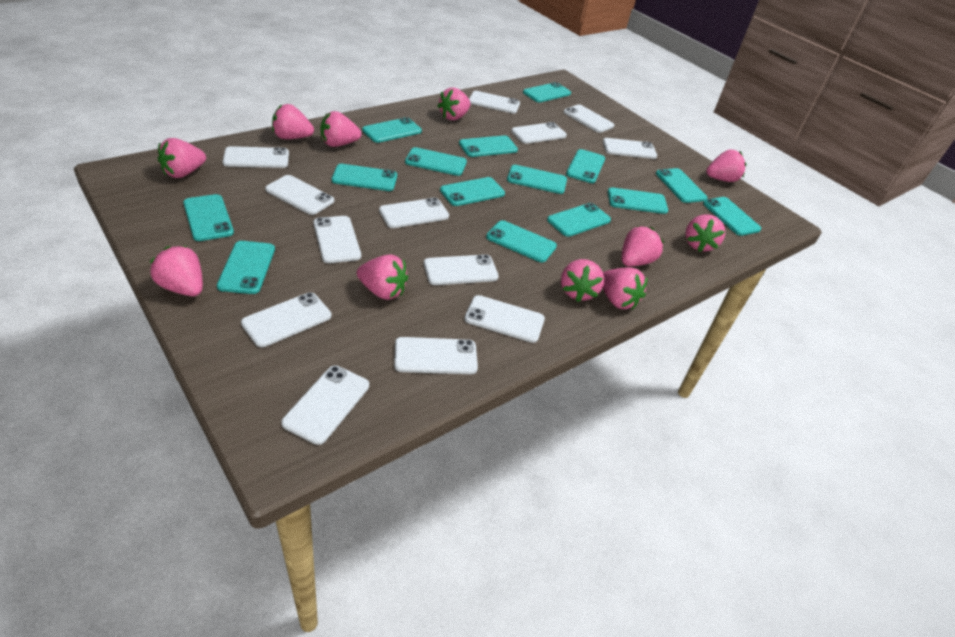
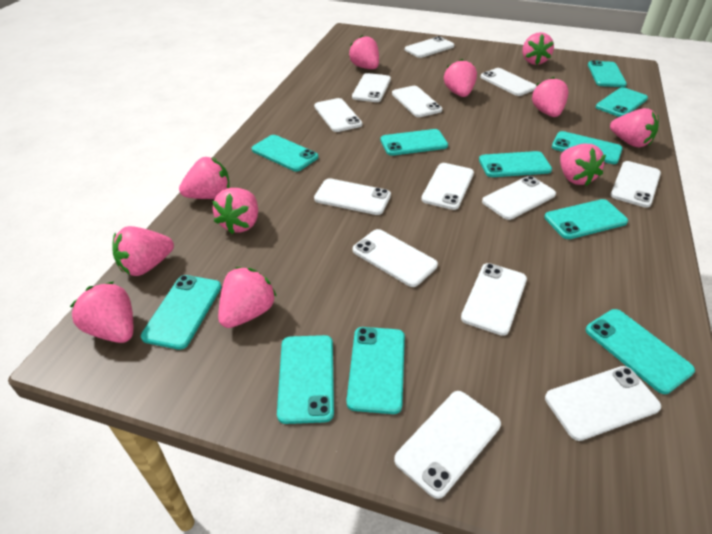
turquoise phone: [183,194,234,241] [217,241,275,294] [332,164,397,191] [362,117,422,143] [405,147,467,176] [440,177,505,206] [459,135,518,157] [486,220,557,262] [507,165,567,194] [523,82,571,102] [547,203,611,237] [566,149,605,183] [608,187,668,214] [656,168,707,203] [703,197,761,236] = 15 -> [141,275,221,350] [252,135,318,172] [277,335,334,424] [346,327,405,414] [381,129,448,156] [479,151,552,177] [544,199,628,239] [552,131,623,164] [586,309,695,394] [588,60,627,87] [596,87,648,117] = 11

